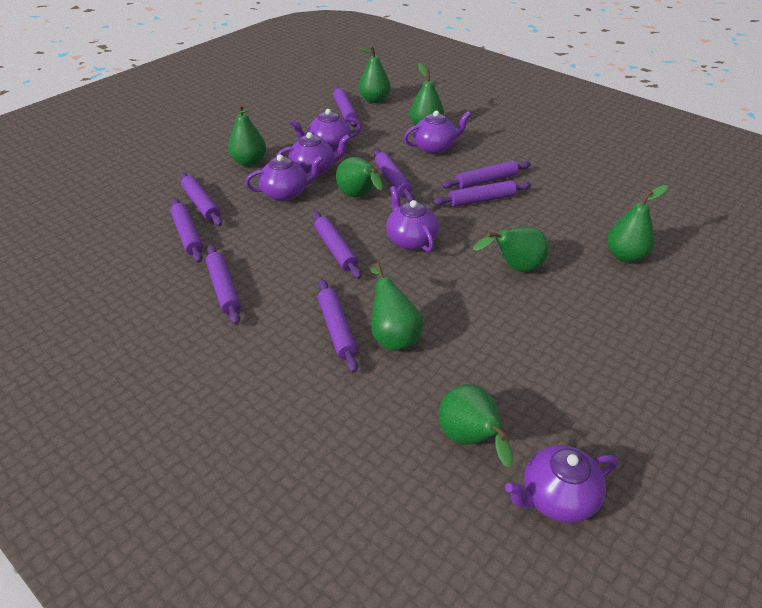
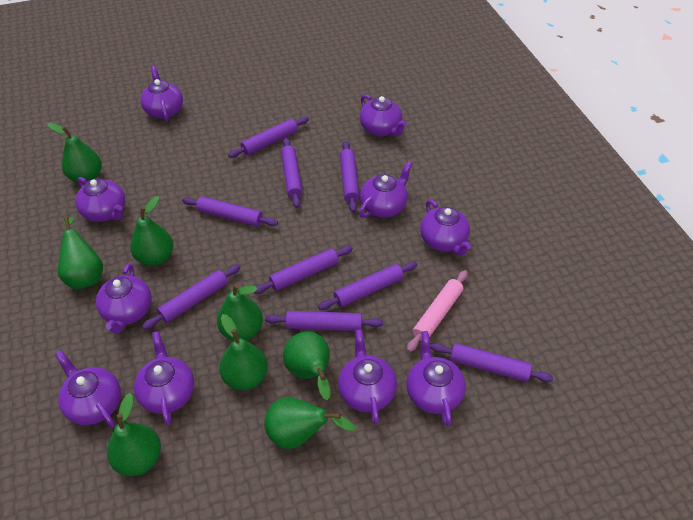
pink rolling pin: none = 0 -> [407,270,468,352] = 1
purple teapot: [245,155,323,202] [276,132,350,177] [290,109,362,152] [386,186,439,252] [404,111,471,154] [505,445,618,523] = 6 -> [55,350,121,428] [75,177,125,222] [96,264,152,334] [134,331,194,425] [140,66,183,121] [338,329,397,425] [359,161,412,218] [360,94,407,136] [406,331,466,426] [420,199,472,256] = 10

